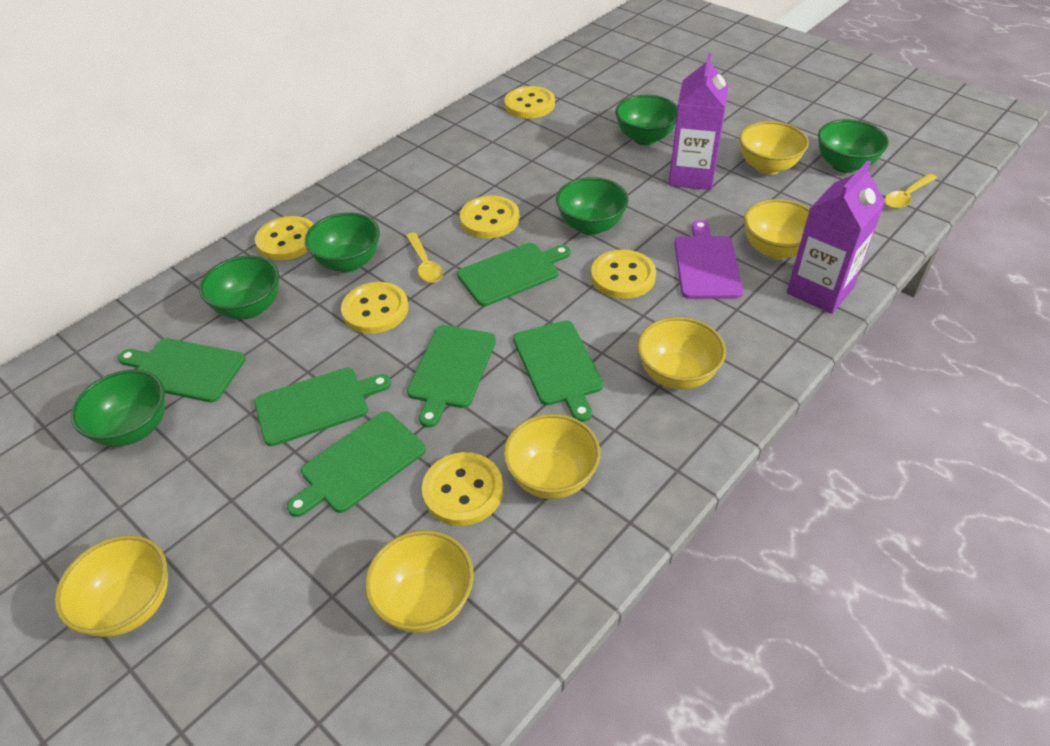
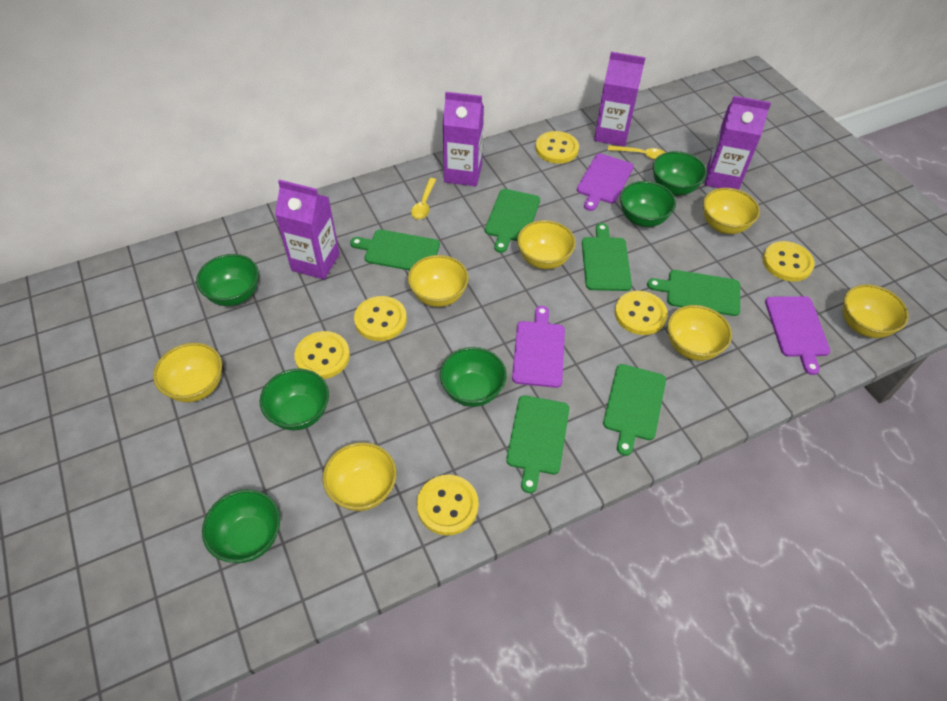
purple carton: [669,53,729,190] [787,160,885,314] = 2 -> [275,179,340,280] [442,92,484,186] [594,52,646,147] [705,96,771,190] = 4
purple cutting board: [674,220,743,299] = 1 -> [512,306,565,388] [577,153,634,211] [765,296,830,375] = 3
yellow bowl: [55,535,168,637] [365,530,474,633] [503,414,601,499] [637,317,726,390] [739,121,809,175] [744,199,810,260] = 6 -> [153,343,222,402] [323,442,396,511] [408,255,469,307] [517,220,576,269] [668,305,732,361] [703,188,760,234] [843,284,909,338] = 7

